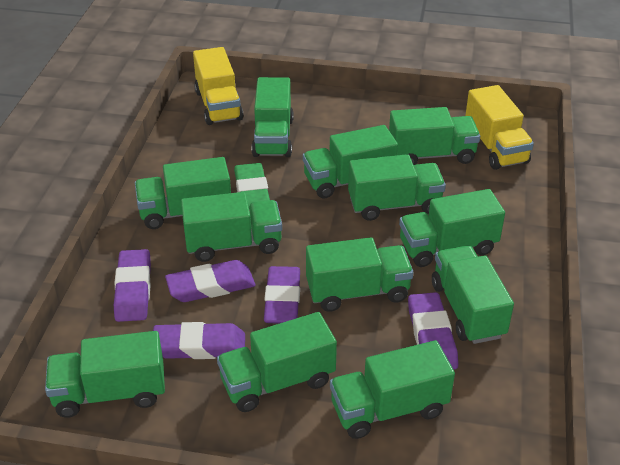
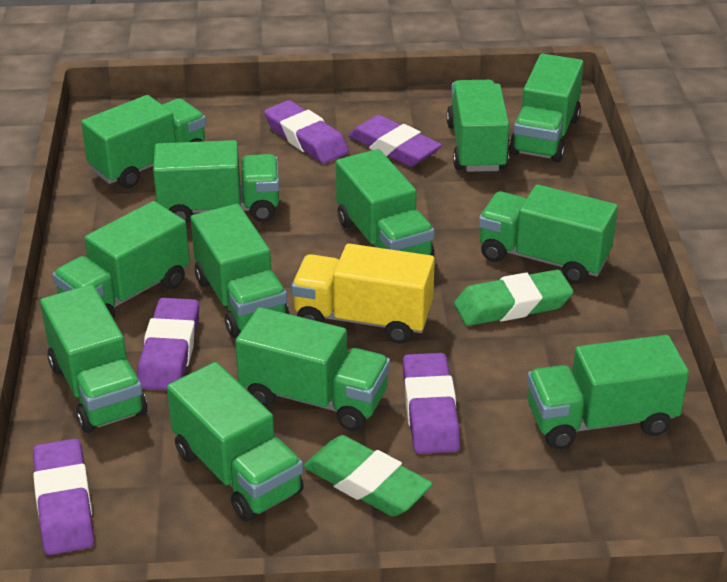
green eraser: [234,163,270,210] = 1 -> [304,435,433,517] [454,269,574,326] = 2
yellow truck: [193,47,243,125] [465,85,534,170] = 2 -> [291,244,435,344] = 1

